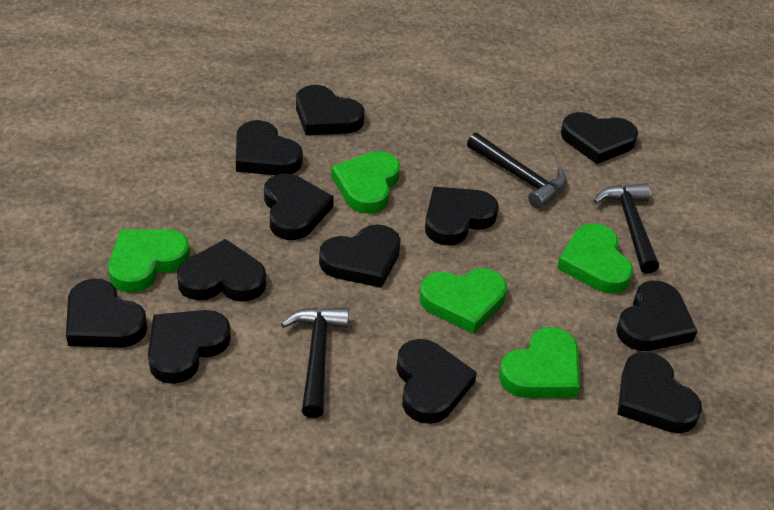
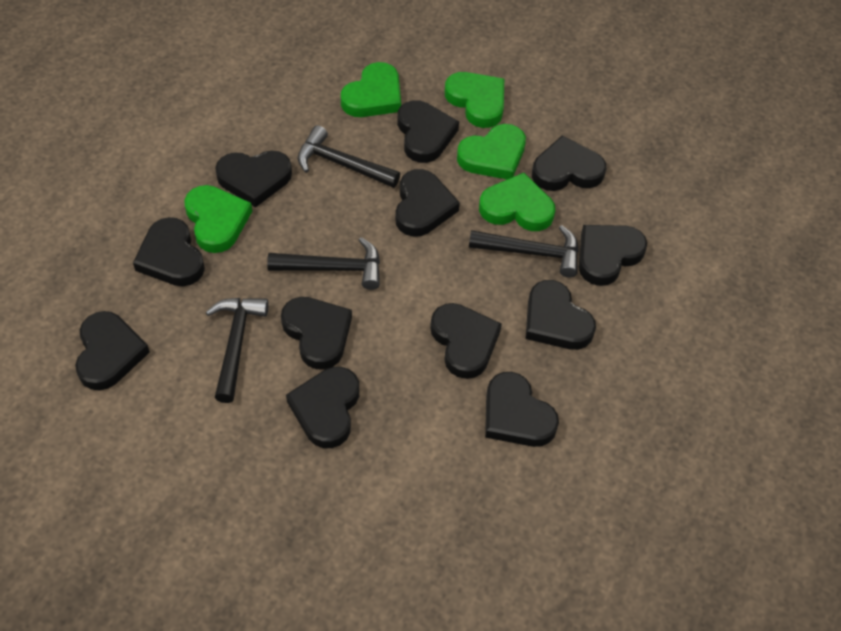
black hammer: [281,307,349,418] [467,132,567,209] [593,183,659,273] = 3 -> [206,298,269,403] [267,237,380,290] [298,125,400,188] [469,225,579,278] = 4

